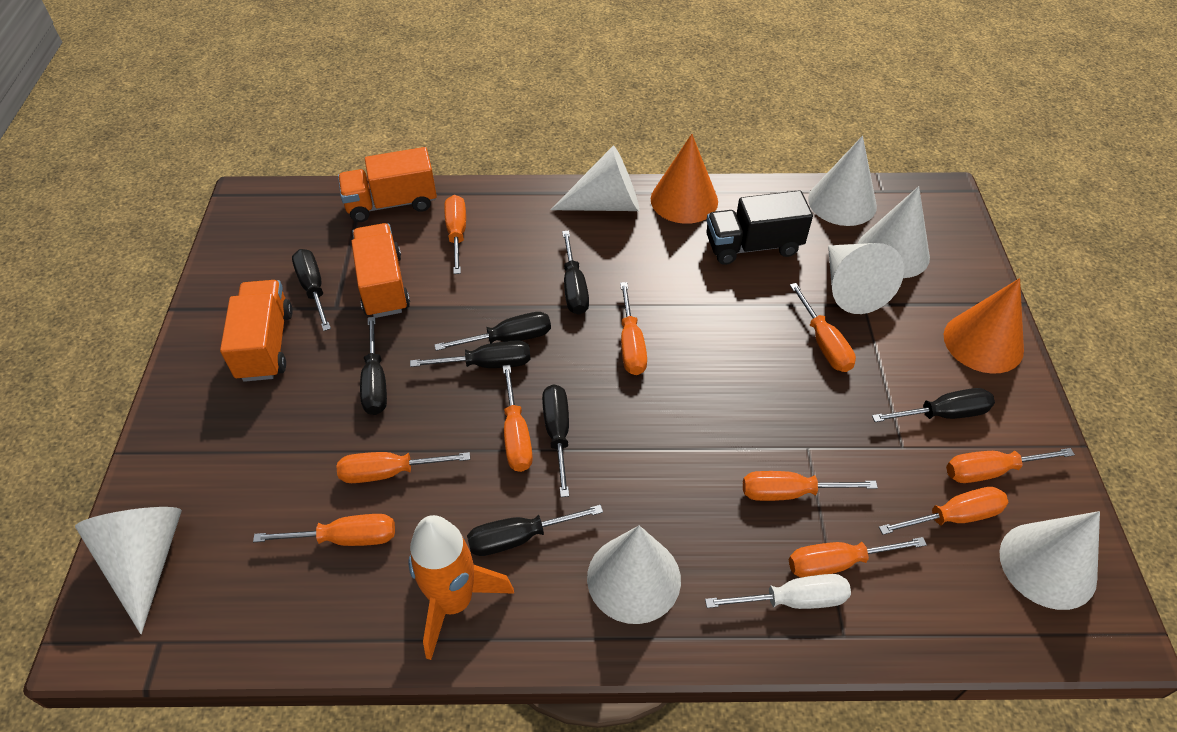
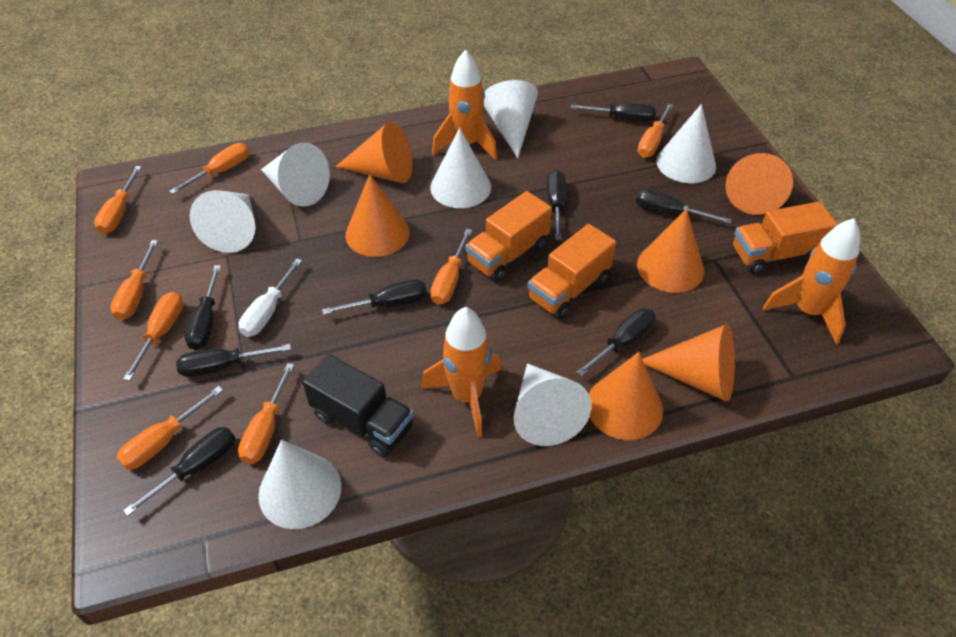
orange cone: [651,134,718,224] [944,278,1024,374] = 2 -> [335,122,412,183] [345,174,410,257] [589,352,663,440] [637,209,704,293] [643,324,735,401] [726,153,793,215] = 6
orange rocket: [408,515,514,660] = 1 -> [421,307,501,437] [432,50,497,160] [763,218,860,344] = 3
orange screwdriver: [253,514,395,546] [337,452,470,483] [444,195,466,274] [503,365,533,472] [620,282,647,375] [743,471,878,501] [789,537,927,578] [790,283,856,372] [879,487,1009,535] [946,448,1075,483] = 10 -> [94,166,142,234] [110,240,158,320] [117,386,223,470] [123,292,183,381] [169,143,249,194] [238,363,294,464] [430,229,472,305] [637,104,673,158] = 8

